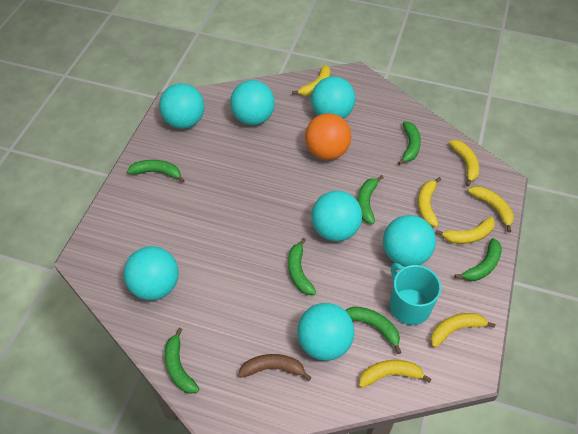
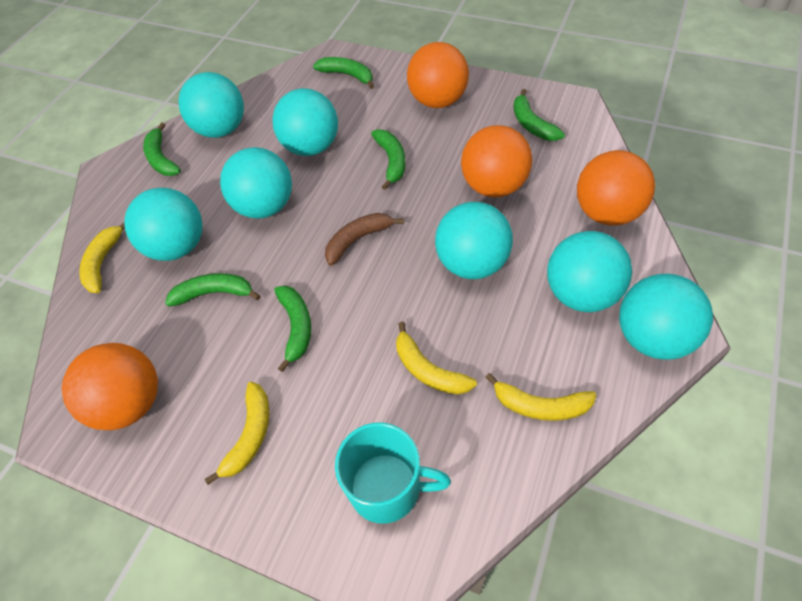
green banana: [127,160,185,183] [165,328,199,394] [288,238,316,295] [345,307,401,354] [357,175,384,224] [398,121,421,165] [455,238,502,281] = 7 -> [143,123,181,176] [165,273,261,307] [274,286,311,372] [313,57,374,89] [371,129,405,190] [513,89,565,141] = 6
orange ball: [305,113,351,160] = 1 -> [62,343,158,430] [407,42,469,108] [461,125,532,197] [577,150,655,226] = 4
yellow banana: [292,65,331,96] [359,360,432,388] [418,177,441,227] [430,313,496,347] [435,217,495,244] [449,140,479,186] [468,186,514,233] = 7 -> [79,223,125,293] [204,382,269,485] [396,322,477,395] [486,373,596,421] = 4

